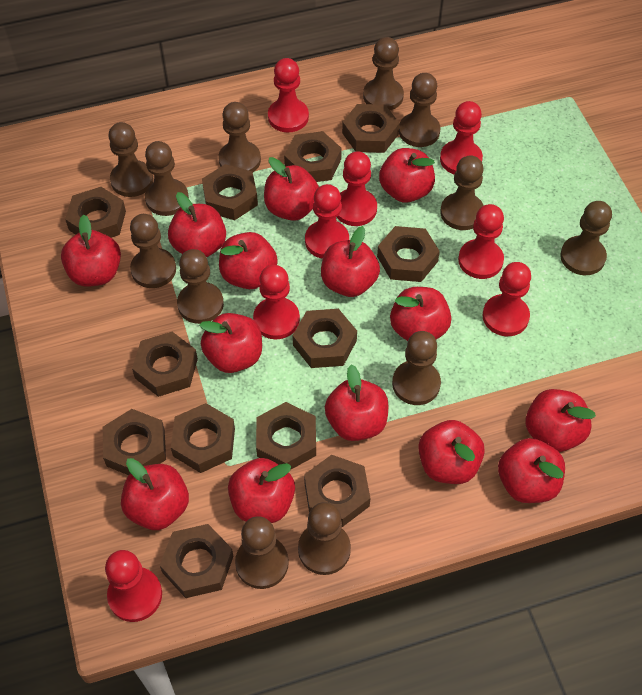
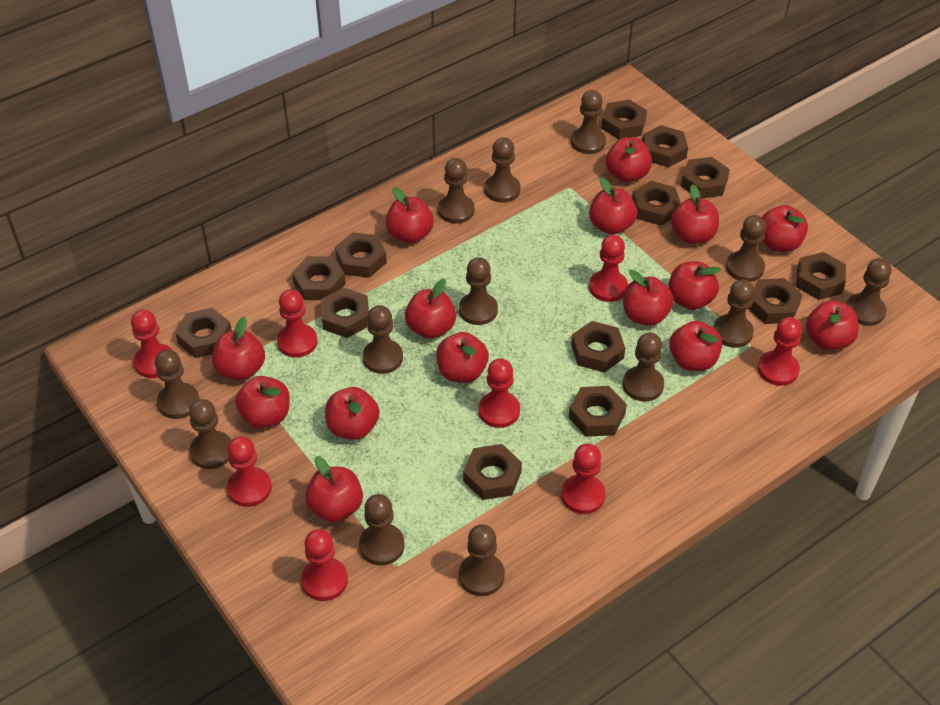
brown nut: [65,187,126,238] [103,409,166,475] [132,332,198,397] [160,524,234,598] [171,403,235,473] [202,164,258,220] [256,402,316,469] [284,131,342,182] [293,309,357,368] [304,455,370,527] [342,104,400,153] [377,226,440,282] = 12 -> [175,308,232,358] [292,256,346,300] [321,288,369,338] [335,232,387,278] [463,444,522,500] [569,386,627,437] [571,321,625,372] [601,99,647,139] [632,181,681,225] [642,125,688,167] [681,157,730,199] [749,278,803,324] [796,252,846,300] = 13
brown pawn: [108,122,153,197] [130,214,176,288] [145,141,189,216] [177,249,224,324] [218,102,261,172] [235,516,289,589] [298,502,351,575] [363,37,404,110] [392,331,441,405] [399,73,441,147] [440,156,484,230] [560,201,612,275] = 12 -> [155,350,199,419] [189,399,231,469] [359,494,404,565] [362,305,403,374] [438,158,475,223] [459,257,498,325] [459,524,505,596] [484,137,521,203] [571,90,606,154] [623,333,664,402] [713,280,755,348] [726,215,766,282] [846,258,892,326] = 13
red apple: [61,215,121,287] [121,458,189,530] [168,192,226,257] [199,313,262,373] [219,232,278,289] [228,458,295,523] [264,157,319,221] [321,226,380,297] [325,365,388,441] [379,148,435,203] [390,287,451,341] [418,420,485,484] [498,438,565,503] [526,389,596,452] = 14 -> [212,317,265,381] [235,376,290,428] [305,456,363,522] [325,387,379,440] [386,187,434,244] [405,278,456,339] [436,332,489,383] [589,177,637,235] [606,137,652,182] [623,270,674,326] [668,261,721,310] [669,321,722,371] [671,184,719,244] [762,205,808,252] [806,301,859,350] = 15

